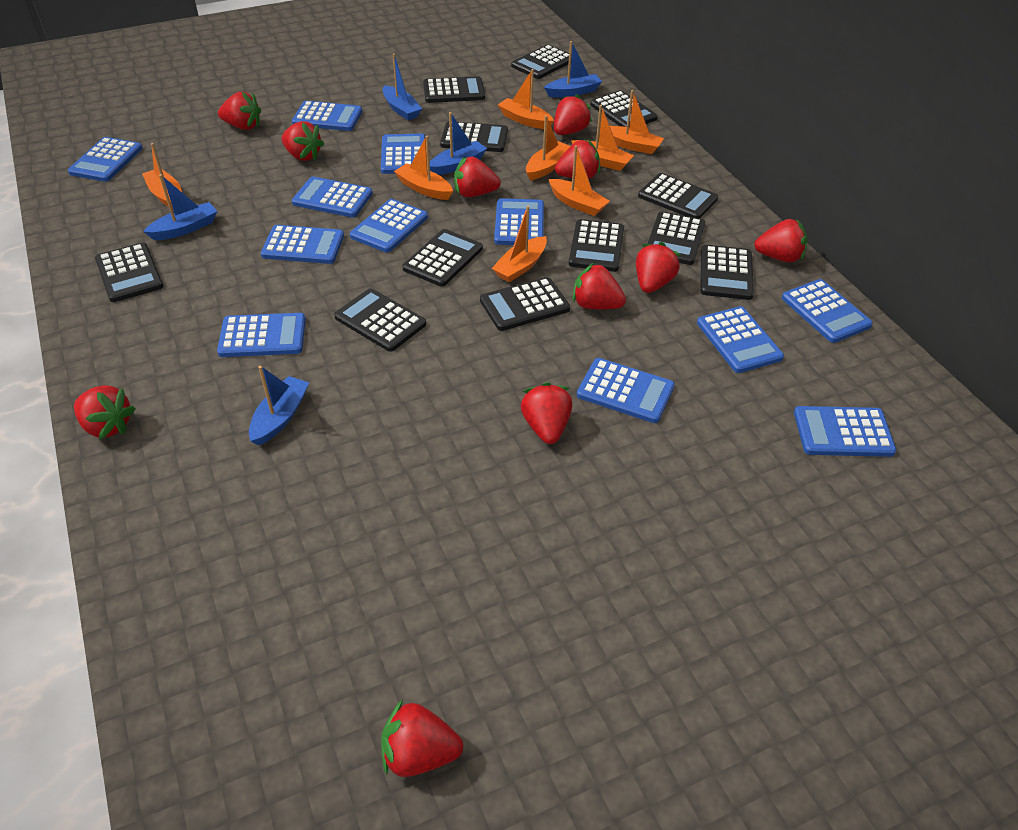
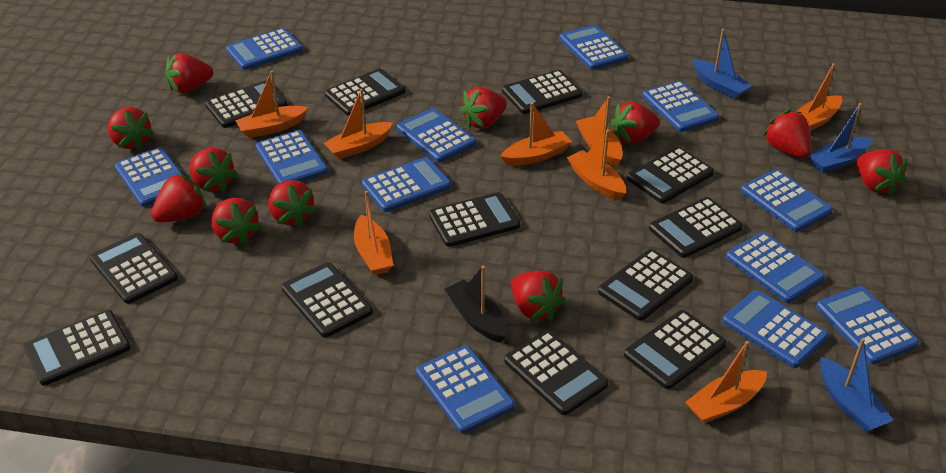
black boat: none = 0 -> [445,266,507,343] = 1
blue boat: [143,174,217,240] [249,366,309,446] [382,53,422,120] [430,112,487,175] [544,41,602,98] = 5 -> [693,29,752,99] [809,103,872,173] [820,338,893,432] = 3

